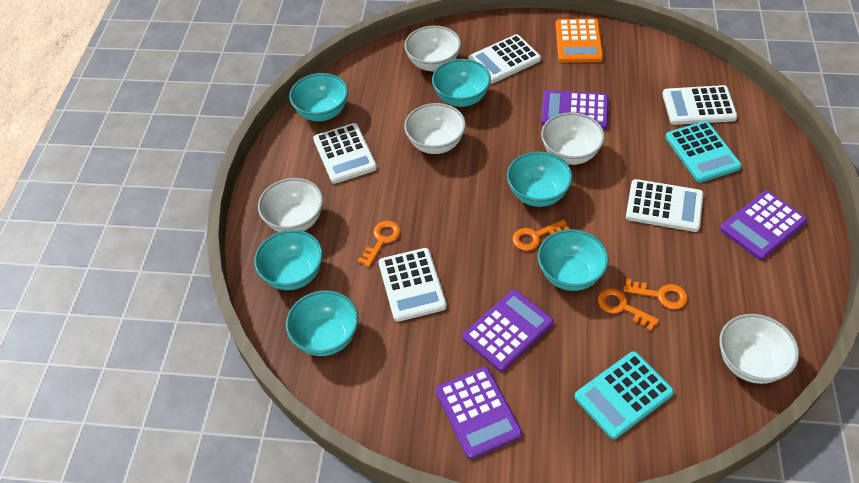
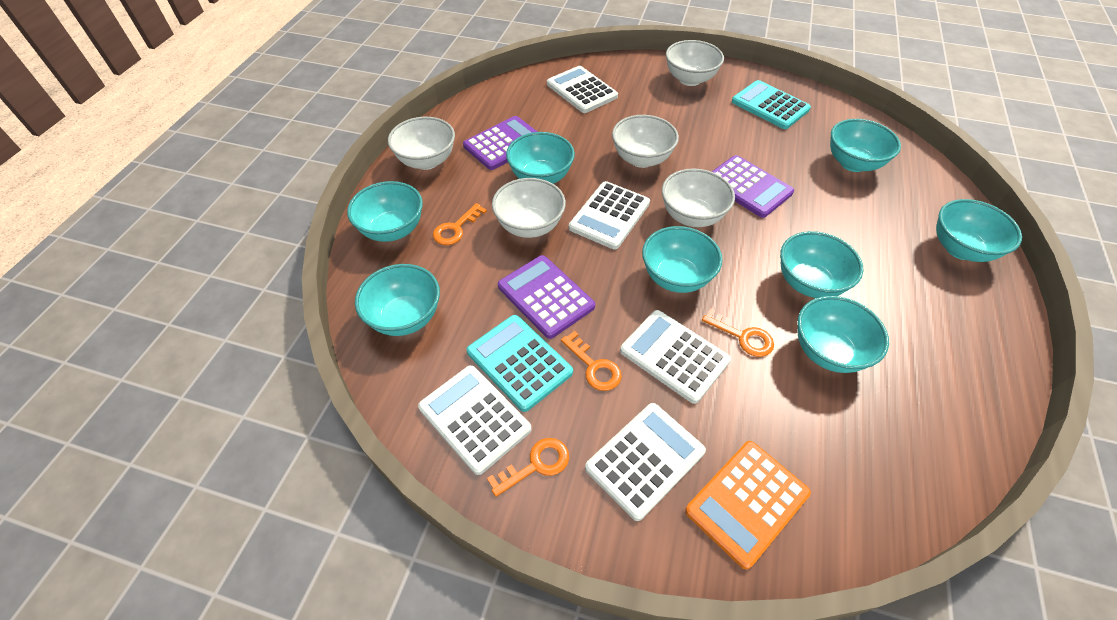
purple calculator: [436,367,522,459] [462,290,554,372] [541,90,609,130] [720,191,807,260] = 4 -> [463,116,537,170] [498,255,595,339] [712,155,794,218] = 3
turquoise bowl: [254,230,323,290] [286,290,358,356] [289,73,348,121] [432,59,491,107] [507,151,572,207] [538,229,609,291] = 6 -> [347,181,423,242] [355,264,440,336] [506,132,575,184] [642,226,722,293] [780,231,863,298] [797,296,889,373] [830,119,901,172] [936,199,1022,262] = 8

